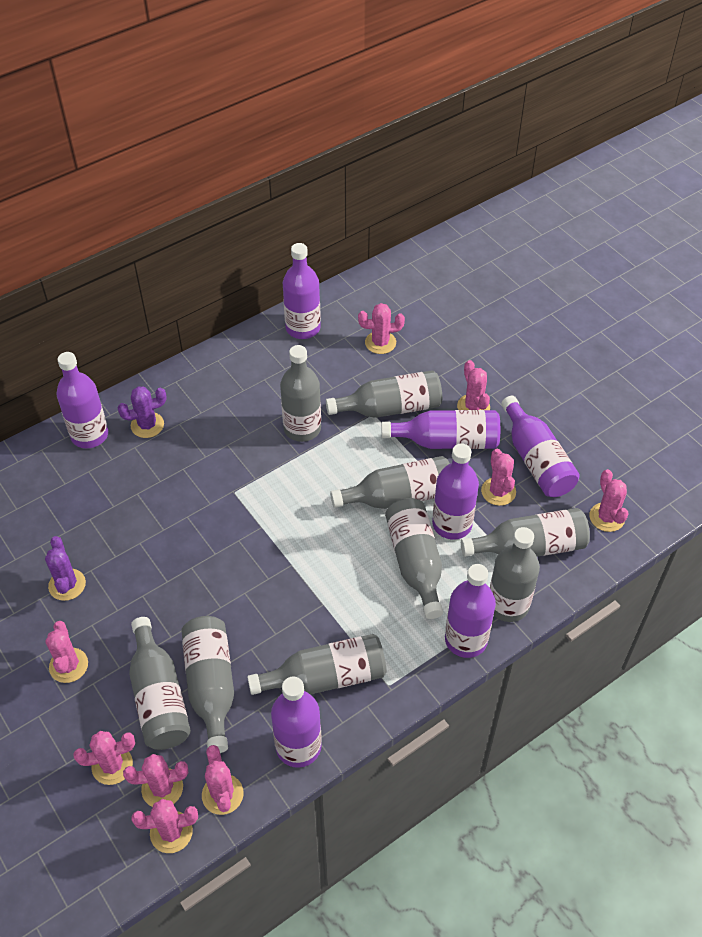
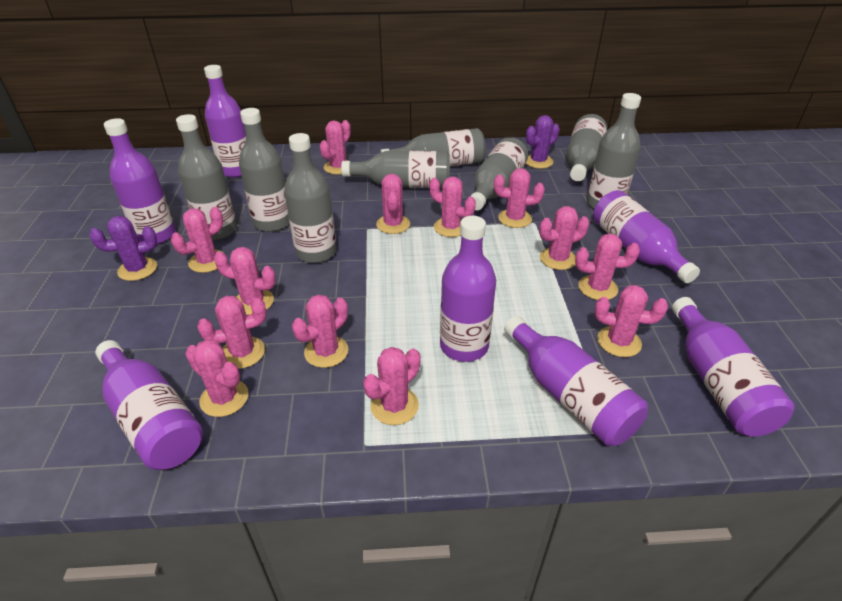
grey bottle: [129,617,191,750] [181,616,234,753] [247,634,386,695] [280,345,321,442] [326,370,442,418] [330,456,450,509] [385,498,443,619] [461,508,590,557] [490,527,540,622] = 9 -> [176,114,237,240] [239,108,289,232] [284,133,336,263] [341,151,450,188] [381,128,485,166] [471,137,528,210] [566,114,607,181] [587,93,641,209] = 8
pink cactus: [45,621,88,683] [73,731,135,785] [123,754,188,807] [131,799,198,853] [202,745,244,815] [358,303,405,354] [457,360,490,410] [481,449,516,506] [589,469,628,532] = 9 -> [171,207,225,273] [185,339,249,417] [197,296,267,369] [214,247,276,315] [292,295,348,368] [319,120,351,175] [363,347,421,425] [376,174,410,234] [429,177,476,237] [494,168,545,228] [539,206,589,270] [575,234,640,300] [595,285,668,357] = 13

